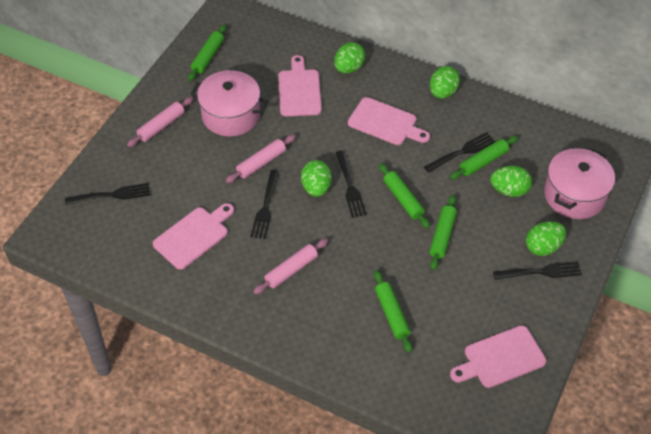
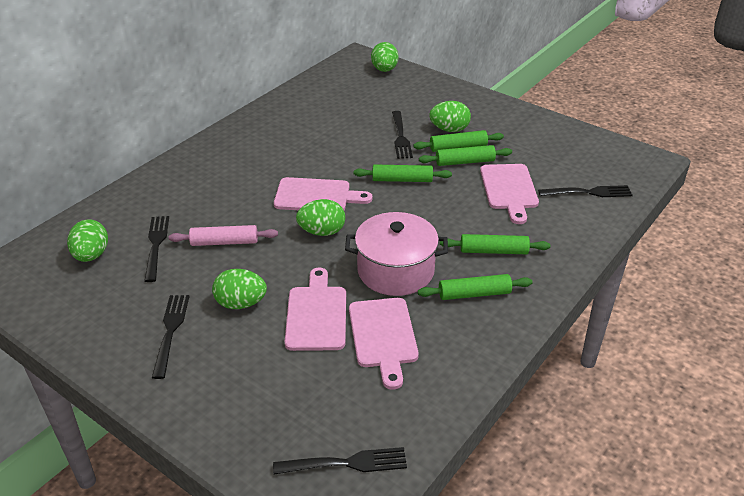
pink pot: [191,70,268,136] [544,148,615,219] = 2 -> [345,212,448,296] = 1
pink rolling pin: [127,97,193,147] [226,135,296,183] [253,239,328,294] = 3 -> [169,225,278,246] = 1

